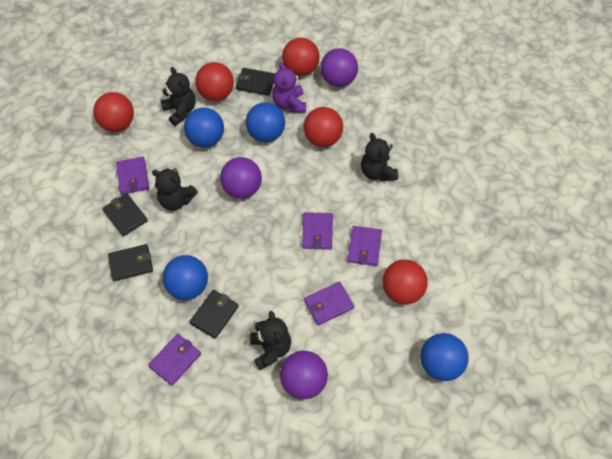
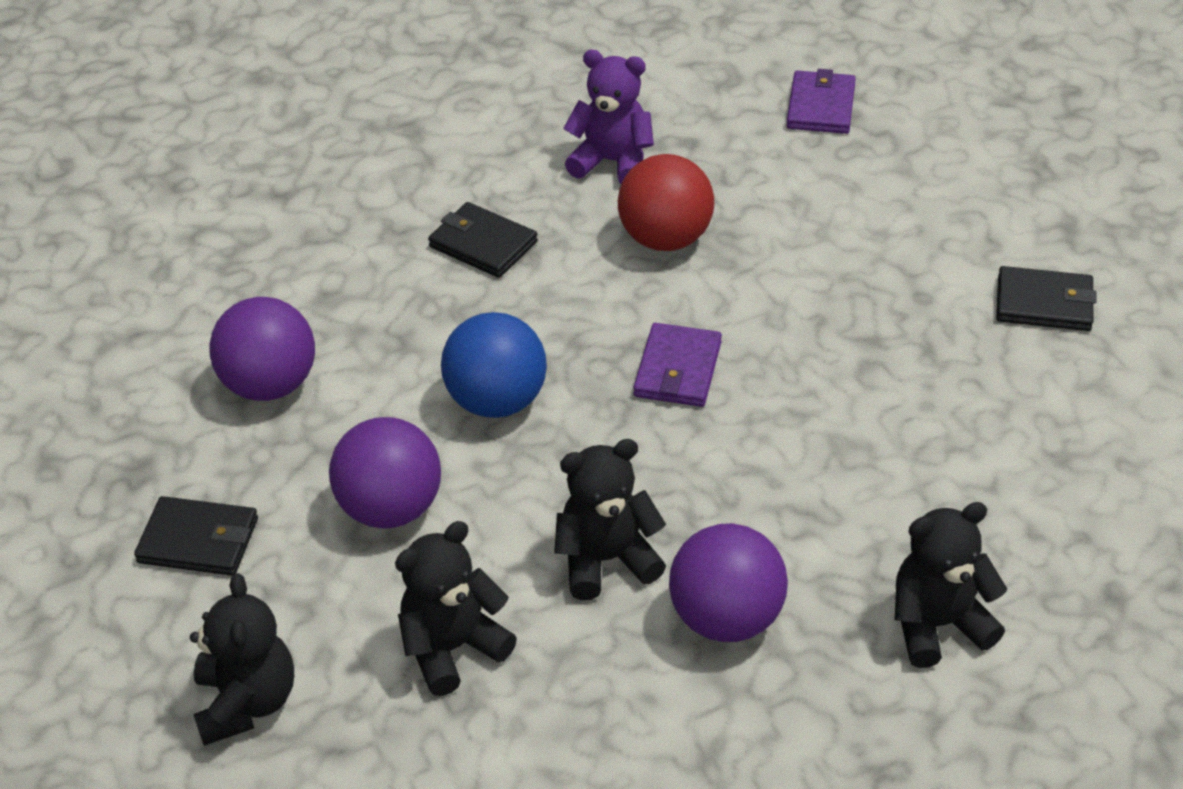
black wallet: [102,193,148,236] [108,244,153,281] [190,290,239,339] [236,68,275,96] = 4 -> [134,496,258,576] [428,202,538,278] [996,266,1097,331] = 3
blue ball: [163,255,208,300] [184,107,224,148] [246,102,285,142] [420,333,469,381] = 4 -> [441,312,547,418] = 1
purple wallet: [116,157,149,194] [148,334,201,386] [302,212,333,250] [304,282,354,325] [348,226,382,266] = 5 -> [633,323,722,407] [786,69,856,134] = 2
red ball: [93,92,134,132] [195,62,234,101] [282,38,320,76] [304,107,343,147] [382,259,428,305] = 5 -> [618,154,714,251] = 1

